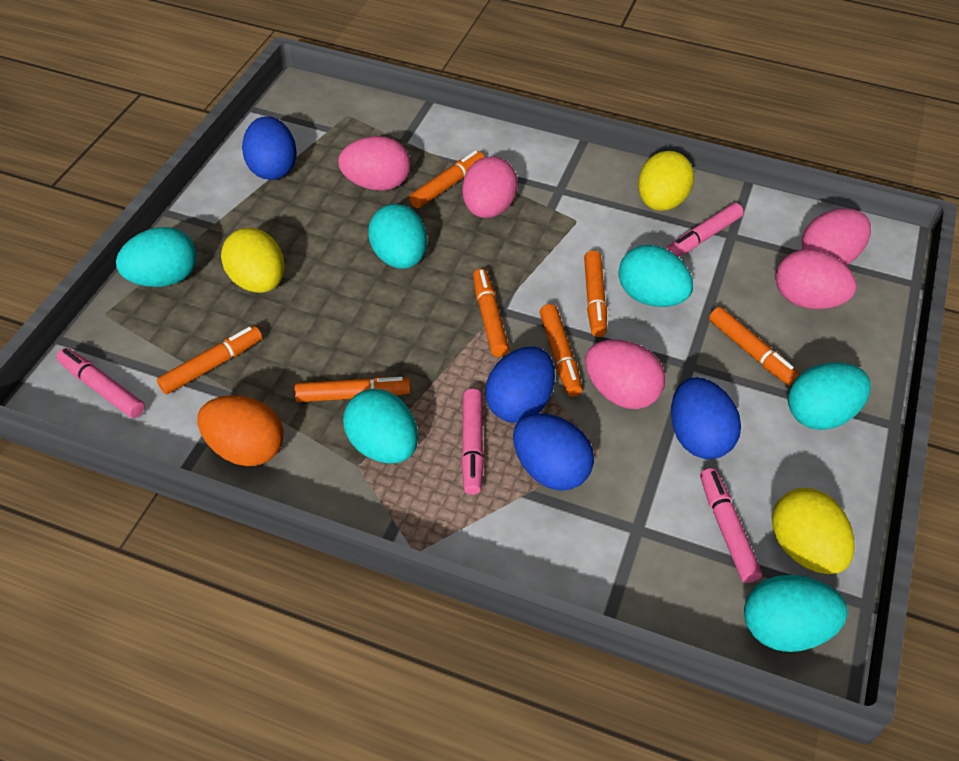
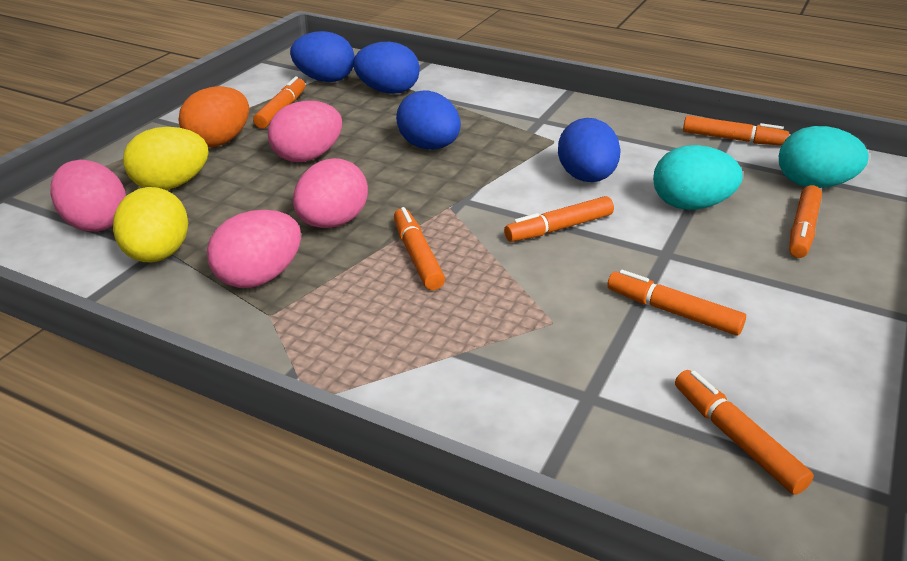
pink egg: [338,136,411,191] [462,156,518,218] [585,340,665,409] [776,249,857,309] [802,208,871,265] = 5 -> [50,160,126,232] [207,210,301,288] [268,101,342,162] [293,158,368,228] = 4
pink marker: [57,348,145,418] [461,389,484,495] [667,203,744,257] [700,468,762,583] = 4 -> none = 0
turquoise egg: [116,227,197,287] [343,389,418,464] [368,204,427,269] [618,245,693,307] [744,575,848,652] [788,362,871,430] = 6 -> [653,145,743,210] [779,126,868,188] = 2
yellow egg: [221,228,285,293] [638,151,694,211] [772,488,855,574] = 3 -> [113,187,188,263] [123,127,209,190] = 2

